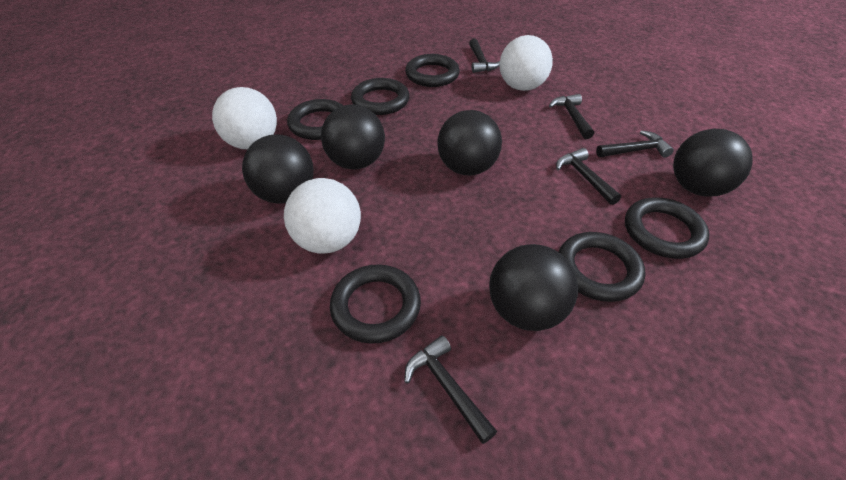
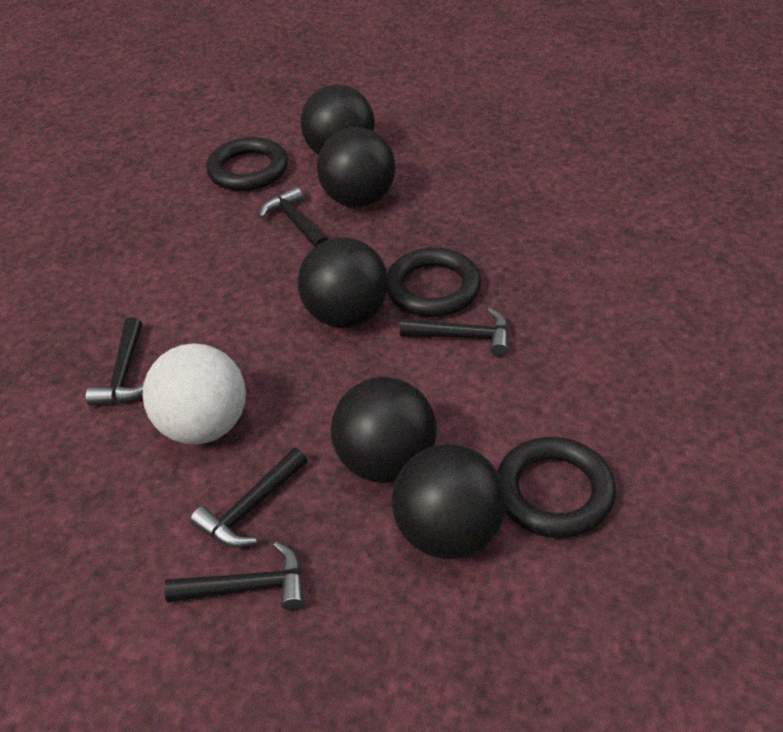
black ring: [287,99,344,140] [330,264,421,344] [351,78,410,115] [405,54,460,87] [559,232,645,302] [625,197,709,259] = 6 -> [206,137,288,191] [387,248,481,317] [497,437,616,538] = 3
white ball: [212,87,277,149] [284,178,361,254] [500,35,553,91] = 3 -> [142,343,246,445] = 1

